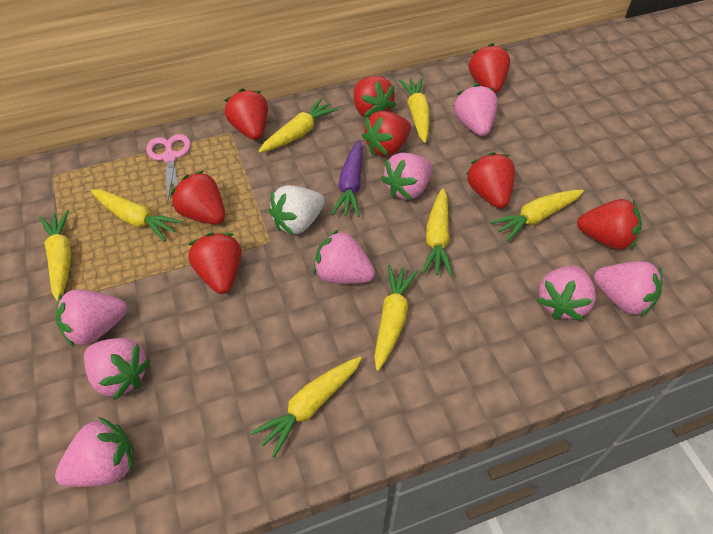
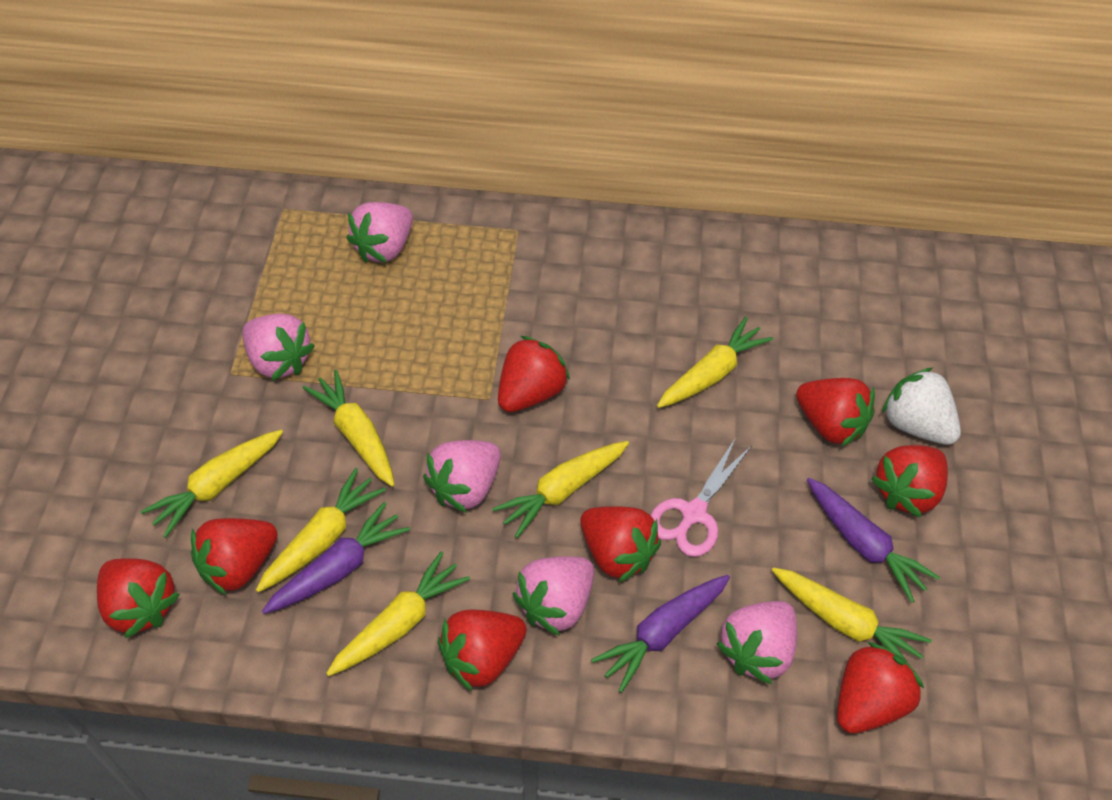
pink strawberry: [55,417,133,487] [56,289,127,347] [84,338,151,400] [313,229,375,284] [381,153,432,200] [454,84,498,136] [537,266,596,321] [594,261,662,317] = 8 -> [243,314,315,381] [347,202,413,263] [423,440,501,513] [513,556,594,636] [716,601,797,684] = 5
purple carrot: [331,140,363,217] = 1 -> [262,502,410,614] [591,575,730,693] [807,478,940,603] = 3
yellow carrot: [39,210,71,301] [91,189,183,242] [250,357,362,458] [259,98,339,153] [374,265,418,371] [399,78,430,143] [422,188,453,276] [490,190,584,242] = 8 -> [141,430,283,538] [256,468,386,592] [303,369,395,487] [326,551,470,676] [492,441,629,538] [657,317,773,408] [772,567,932,664] = 7

